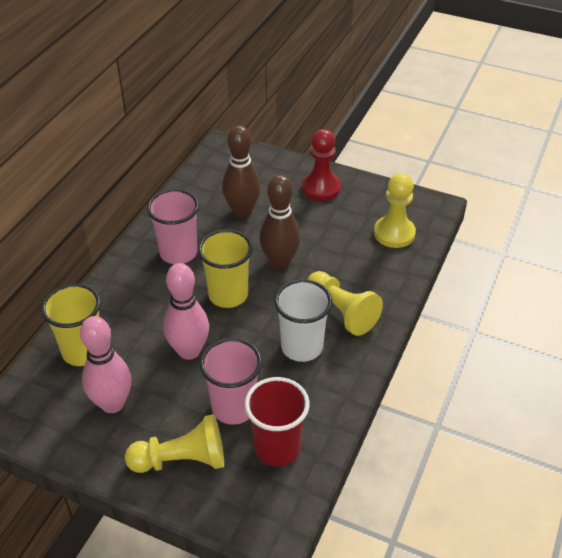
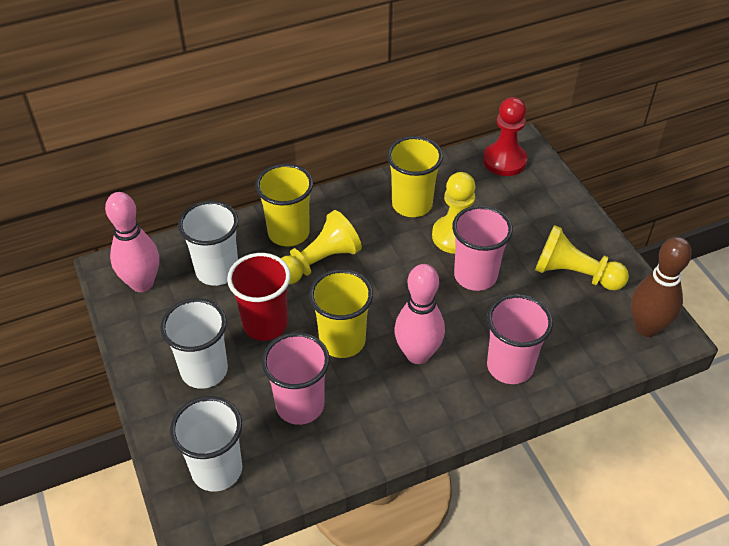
brown bowling pin: [222,126,261,218] [259,175,301,269] = 2 -> [631,237,692,337] = 1
pink cup: [147,189,199,264] [200,338,262,425] = 2 -> [262,332,330,425] [452,205,513,291] [487,294,553,384] = 3
white cup: [274,279,332,362] = 1 -> [160,298,228,389] [170,396,242,492] [178,201,239,286] = 3
yellow cup: [41,284,101,366] [198,229,253,308] = 2 -> [255,164,313,246] [309,269,373,358] [387,136,443,217] = 3

